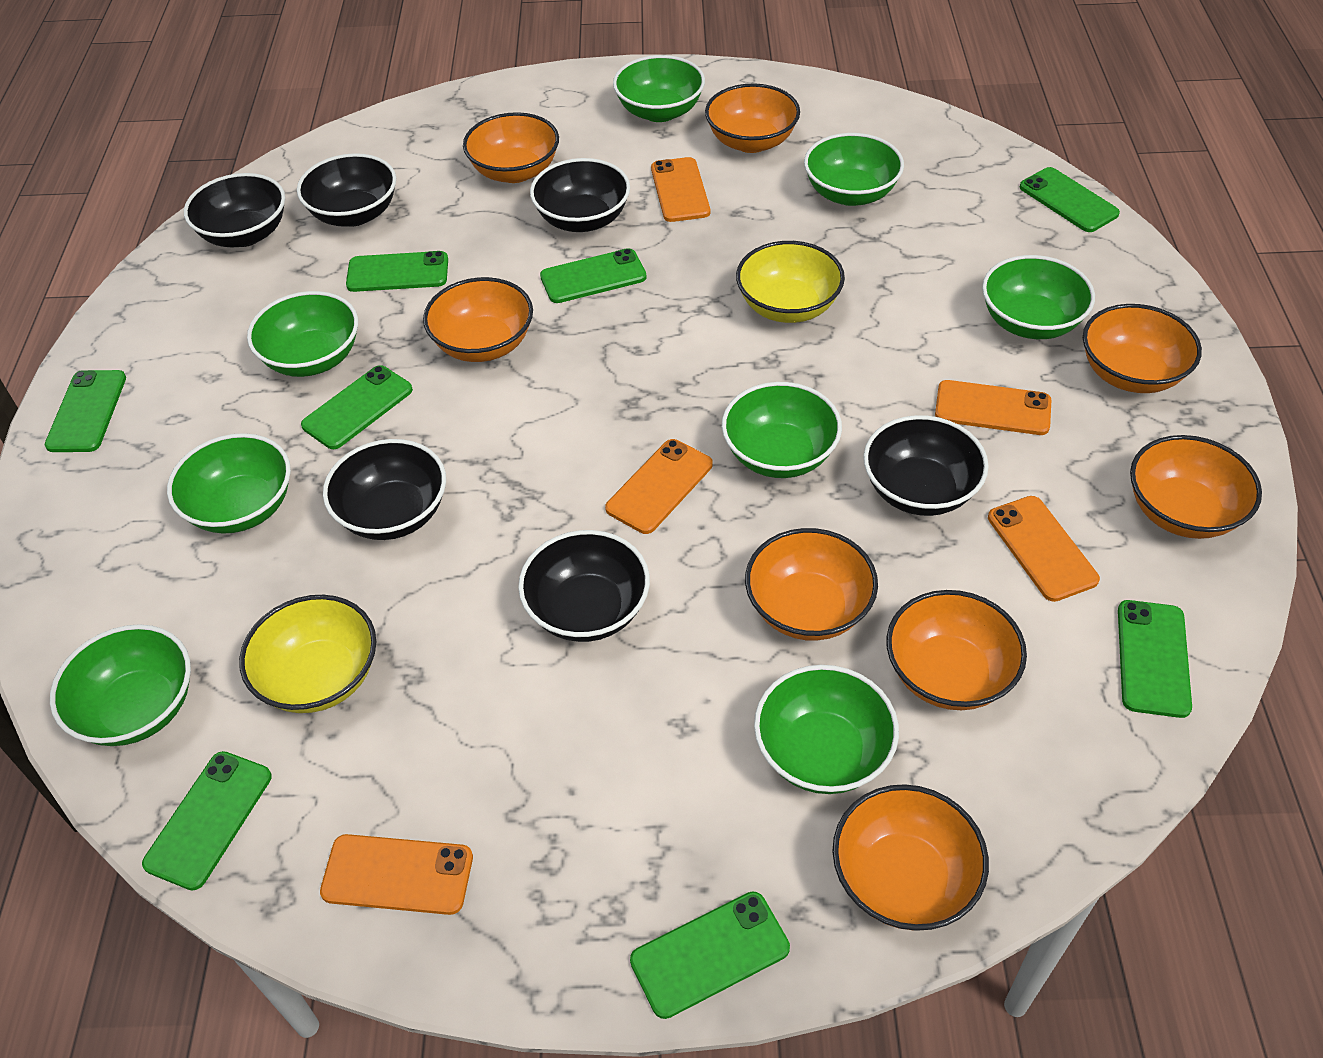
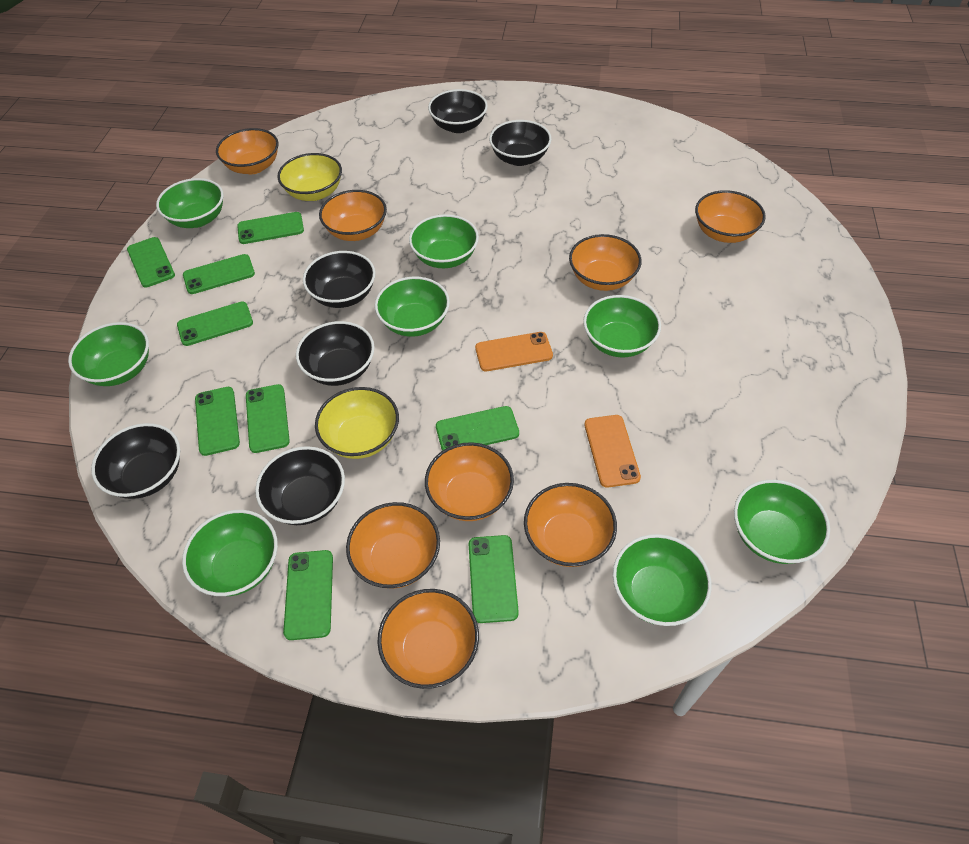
green phone: [45,370,126,452] [142,751,272,891] [301,365,413,449] [346,251,448,292] [540,248,647,303] [630,891,790,1019] [1020,167,1120,232] [1118,600,1192,718] = 8 -> [127,237,175,287] [177,302,253,346] [183,254,255,294] [195,387,240,456] [237,212,304,244] [246,384,290,453] [283,550,333,640] [436,406,519,451] [469,535,519,623] = 9
orange phone: [320,834,473,915] [605,439,713,534] [651,157,710,222] [935,380,1051,435] [988,496,1100,602] = 5 -> [475,332,553,371] [584,415,641,488] = 2

